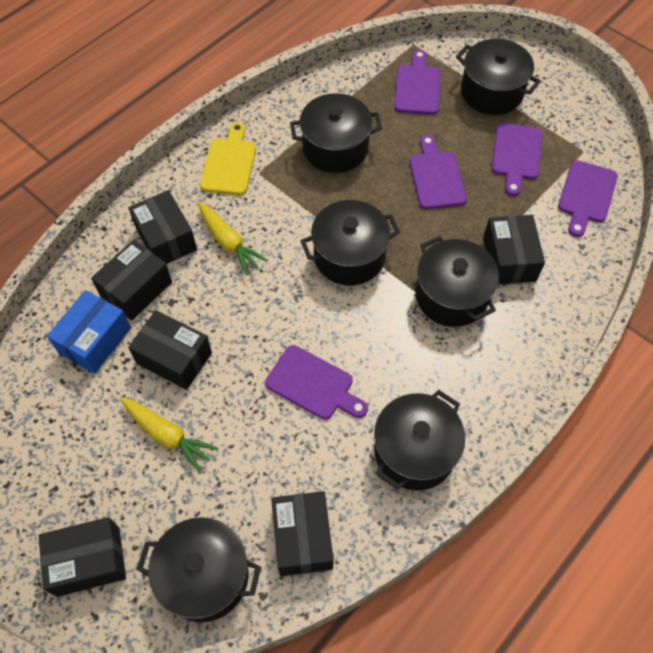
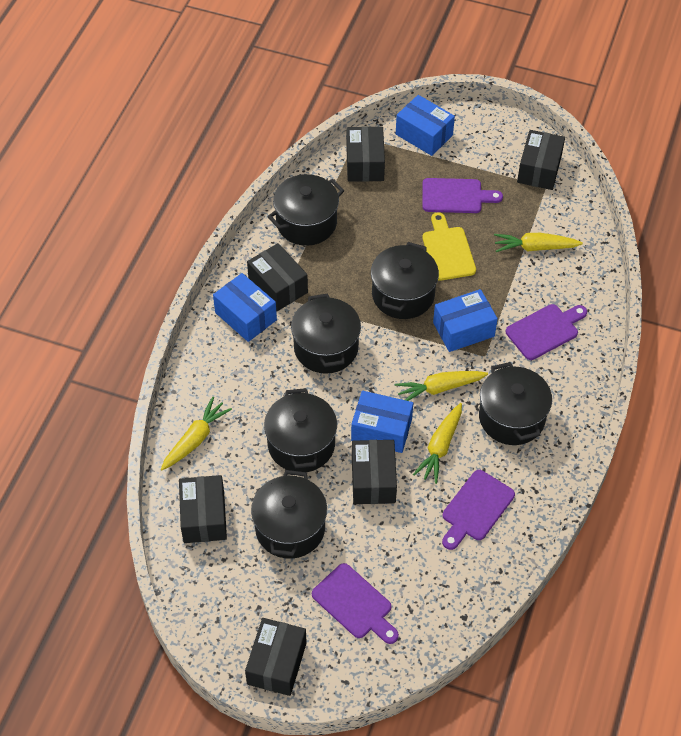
blue box: [47,290,131,374] = 1 -> [213,273,277,342] [351,391,413,453] [396,95,455,156] [433,289,498,352] = 4
purple cutting board: [265,345,368,420] [394,50,441,115] [409,135,467,209] [491,123,543,196] [558,160,618,237] = 5 -> [312,563,399,644] [422,178,503,213] [442,470,515,550] [506,304,587,360] = 4
yellow carrot: [120,397,218,473] [198,202,268,275] = 2 -> [161,397,232,470] [395,371,488,401] [413,403,462,484] [494,233,583,252] = 4

